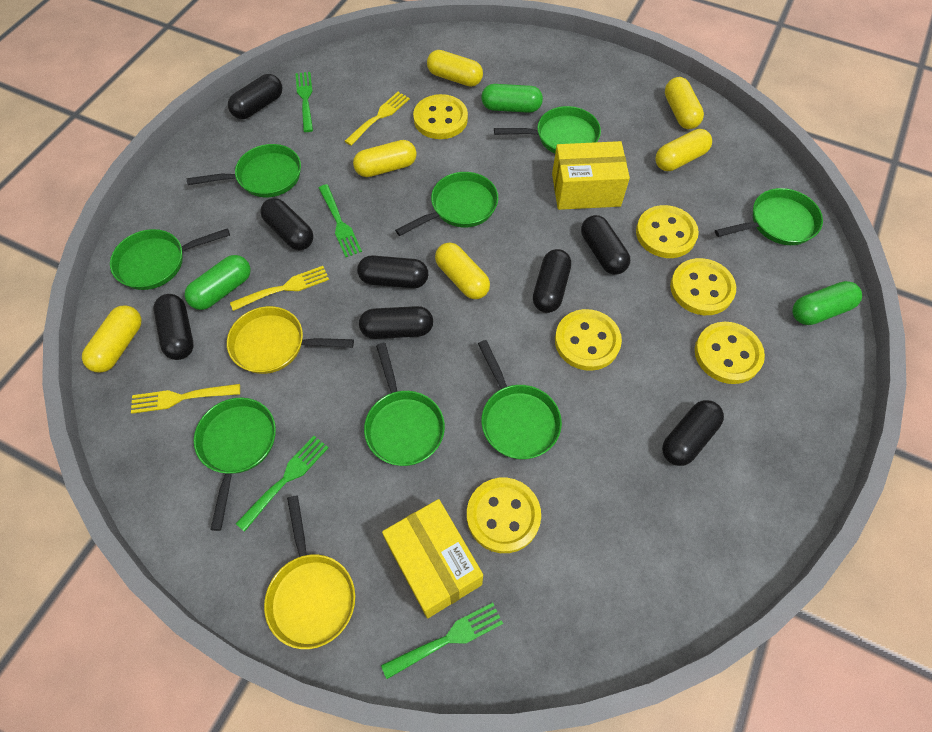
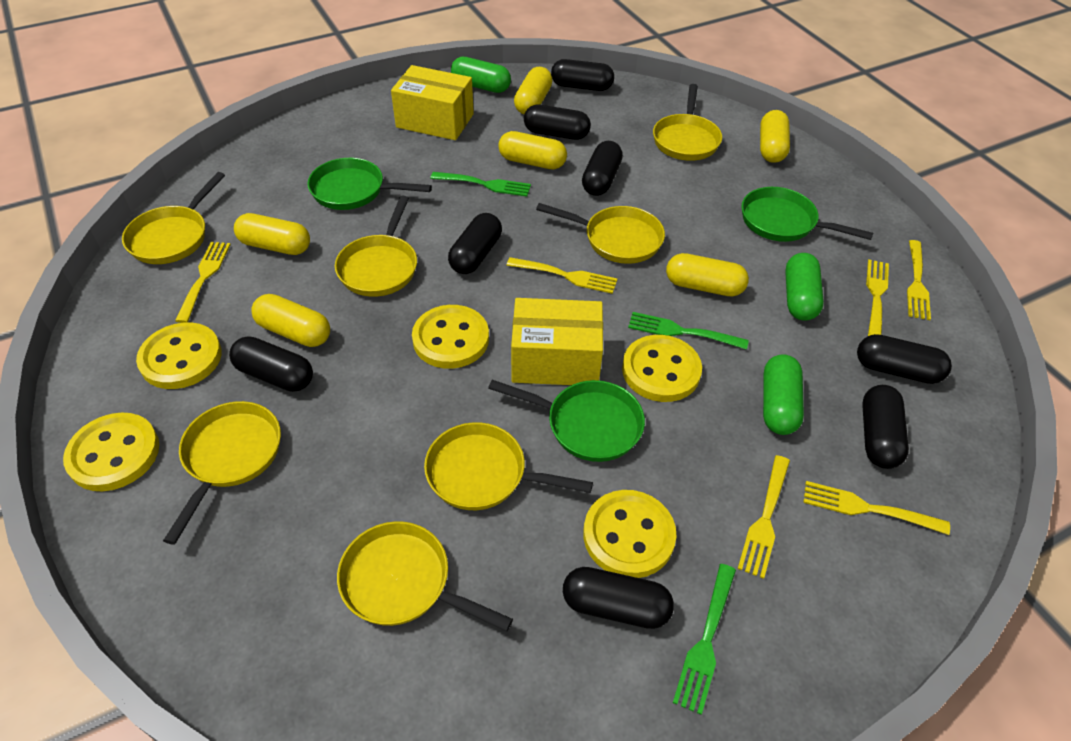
green fork: [236,436,329,532] [295,72,313,132] [319,184,362,257] [381,603,503,679] = 4 -> [430,172,531,197] [628,312,749,350] [673,564,736,715] = 3
green pan: [110,228,230,290] [187,144,301,197] [194,397,276,531] [364,343,445,466] [395,172,498,236] [478,340,562,459] [494,106,601,153] [715,188,823,245] = 8 -> [307,158,432,210] [488,380,645,462] [742,187,873,242] = 3
yellow button: [413,94,468,139] [467,478,541,553] [555,309,622,371] [636,205,699,258] [670,258,736,315] [695,322,765,384] = 6 -> [63,413,159,491] [136,322,222,389] [412,305,489,369] [583,490,677,578] [622,335,702,402] = 5
yellow fork: [131,384,240,414] [230,266,329,311] [345,92,410,146] = 3 -> [175,242,231,323] [506,257,617,294] [738,455,790,579] [803,481,950,535] [866,259,889,336] [907,240,931,320] = 6
yellow pan: [227,306,354,374] [264,495,355,649] = 2 -> [122,172,225,264] [163,401,281,545] [335,196,417,297] [337,521,513,632] [424,422,593,510] [536,203,665,264] [653,84,722,161] = 7

